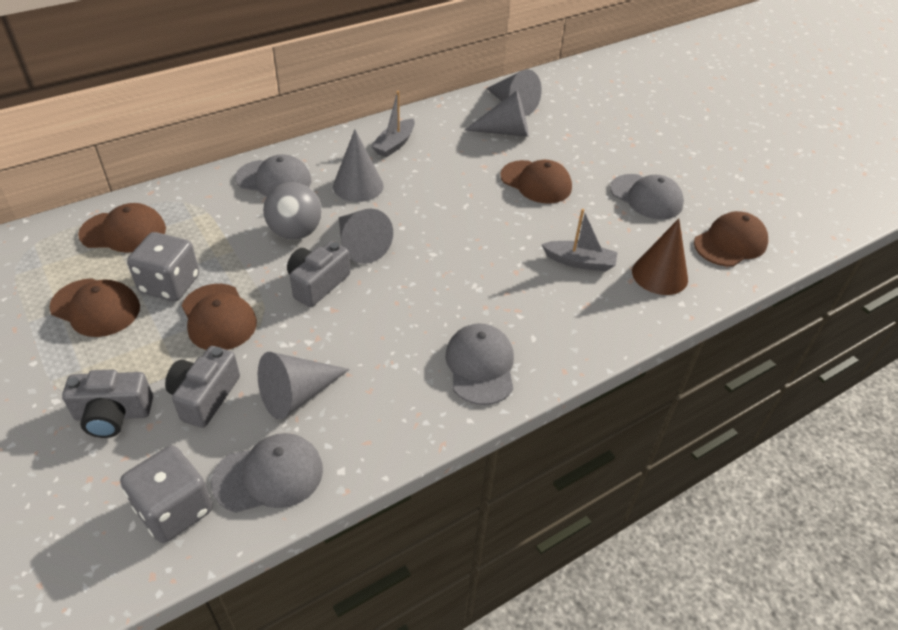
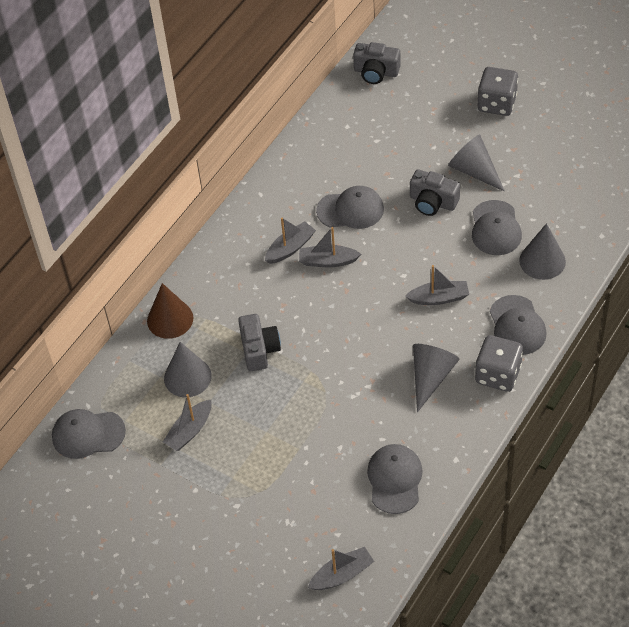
brown cap: [49,278,140,337] [78,203,166,253] [181,284,257,350] [500,160,572,203] [694,211,768,267] = 5 -> none = 0
grey ball: [263,182,322,240] = 1 -> none = 0
grey boat: [371,91,415,158] [541,209,618,271] = 2 -> [163,394,212,451] [265,217,316,264] [299,227,361,267] [308,547,374,590] [405,265,469,305] = 5
grey cap: [211,433,323,513] [235,154,311,196] [445,323,514,405] [610,174,684,219] = 4 -> [52,409,126,459] [316,186,384,229] [367,444,423,514] [472,200,522,255] [490,295,547,355] = 5
grey cone: [258,352,350,419] [333,129,384,202] [339,209,393,264] [465,90,529,137] [486,69,542,116] = 5 -> [164,342,212,397] [413,344,460,412] [448,134,505,192] [519,223,566,280] = 4

